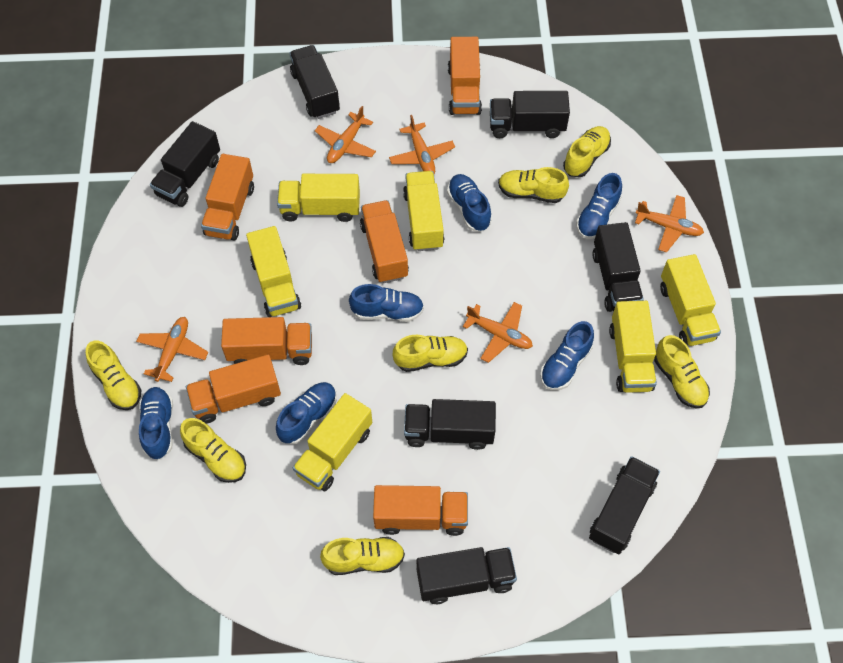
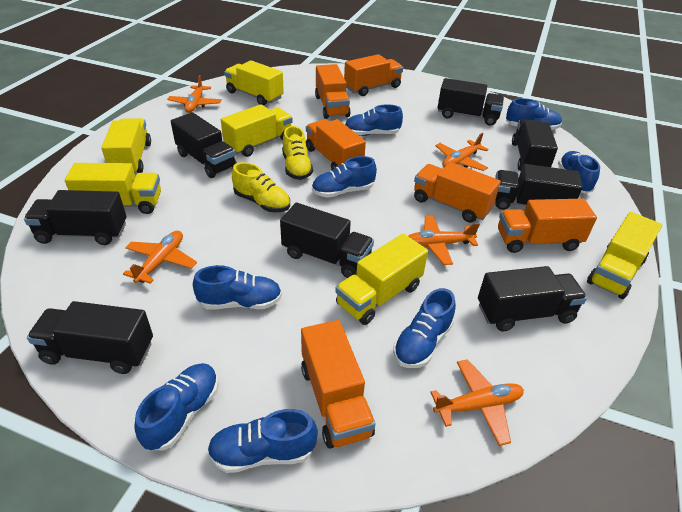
black truck: [150,121,220,207] [289,45,340,119] [404,399,496,450] [416,547,517,604] [490,91,570,138] [589,456,660,554] [592,222,644,312] = 7 -> [24,190,127,245] [27,301,153,374] [171,112,237,178] [280,203,374,278] [437,78,504,126] [478,266,587,331] [496,164,583,210] [512,119,558,171] = 8
blue shoe: [139,387,173,460] [276,382,337,444] [349,284,424,322] [447,174,492,231] [540,321,594,390] [576,173,622,239] = 6 -> [134,363,218,450] [193,265,282,309] [207,409,318,473] [312,156,377,198] [345,104,403,136] [393,288,456,368] [506,98,562,130] [558,151,600,194] = 8
yellow shoe: [86,341,141,410] [180,418,246,483] [320,537,405,575] [393,335,468,372] [498,167,569,203] [563,126,611,177] [654,335,710,408] = 7 -> [232,162,290,212] [282,126,313,180] = 2

